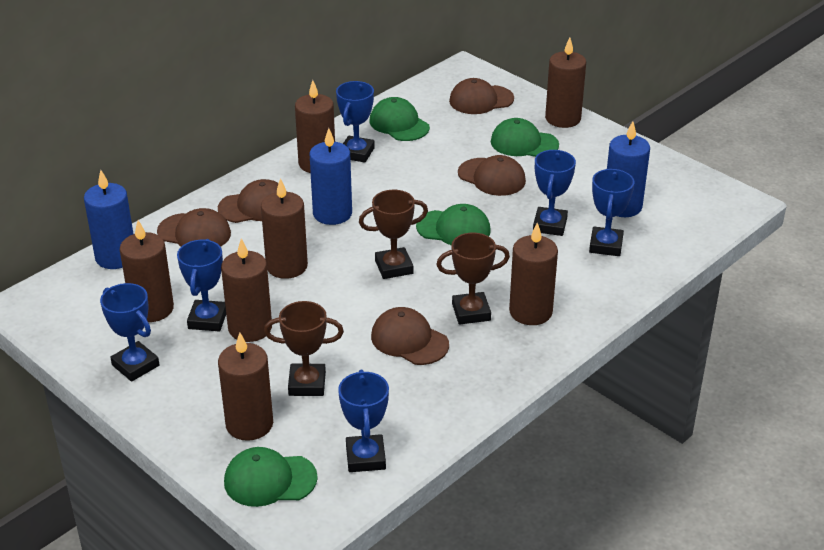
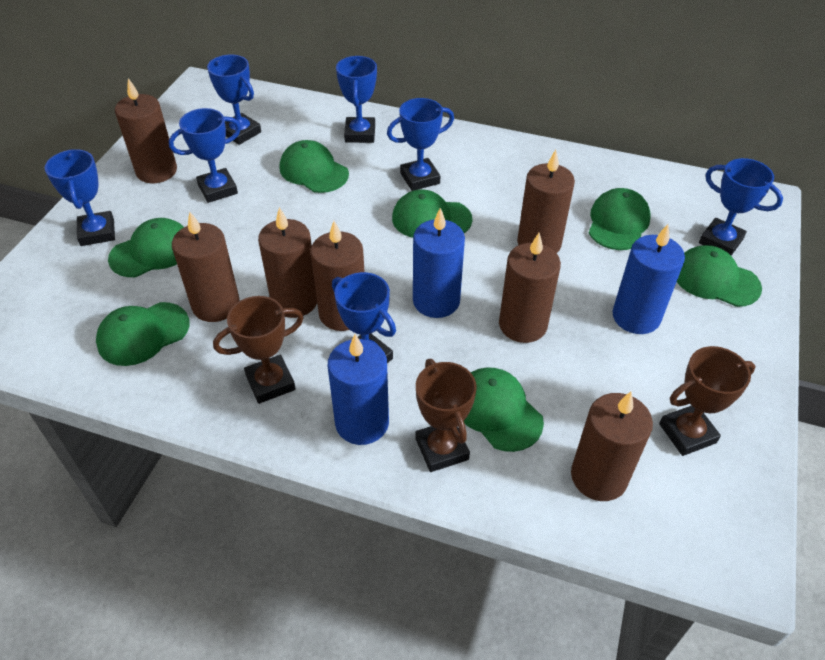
blue trophy: [100,283,159,382] [177,239,226,331] [336,81,375,163] [338,370,389,472] [533,150,576,236] [589,169,634,256] = 6 -> [45,149,115,246] [169,108,241,203] [207,54,261,145] [332,272,396,363] [336,56,377,143] [387,98,454,191] [699,158,783,256] = 7
brown cap: [157,208,231,247] [218,179,287,223] [371,307,449,365] [449,78,514,114] [458,155,526,196] = 5 -> none = 0
green cap: [224,447,318,507] [370,97,430,141] [416,204,491,245] [491,118,559,157] = 4 -> [96,302,189,366] [108,218,184,277] [280,140,349,193] [392,189,472,238] [464,368,544,452] [589,188,651,250] [677,245,762,307] = 7

